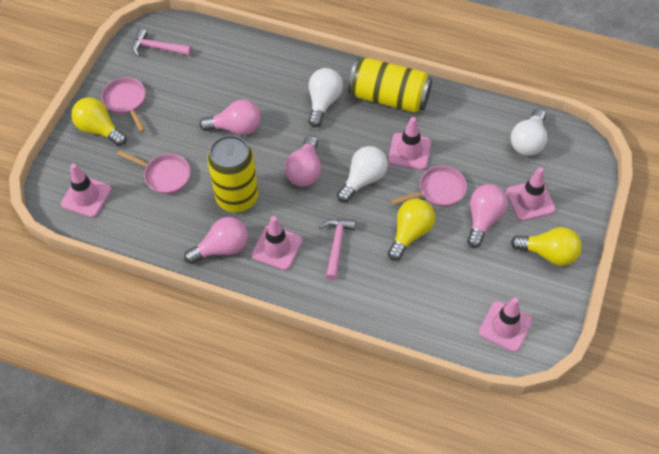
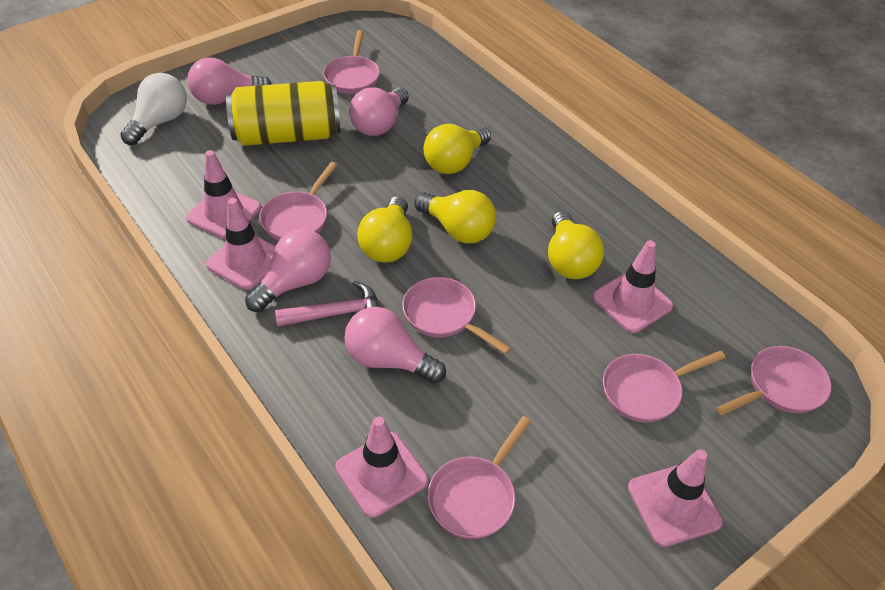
pink hammer: [133,29,192,57] [319,219,356,280] = 2 -> [275,281,379,327] = 1
pink pan: [101,77,145,132] [117,150,190,194] [391,166,467,207] = 3 -> [259,162,337,241] [323,30,380,94] [402,277,511,355] [428,416,531,539] [603,350,726,423] [717,346,831,415] = 6
white light bulb: [308,68,343,127] [337,146,388,202] [511,109,547,156] = 3 -> [120,73,187,145] = 1
yellow can: [207,135,258,212] [348,58,432,113] = 2 -> [226,81,341,146] = 1
yellow light bulb: [71,97,127,146] [388,199,435,261] [511,227,582,266] = 3 -> [357,196,412,263] [414,190,496,244] [423,124,491,174] [548,211,604,279] = 4

